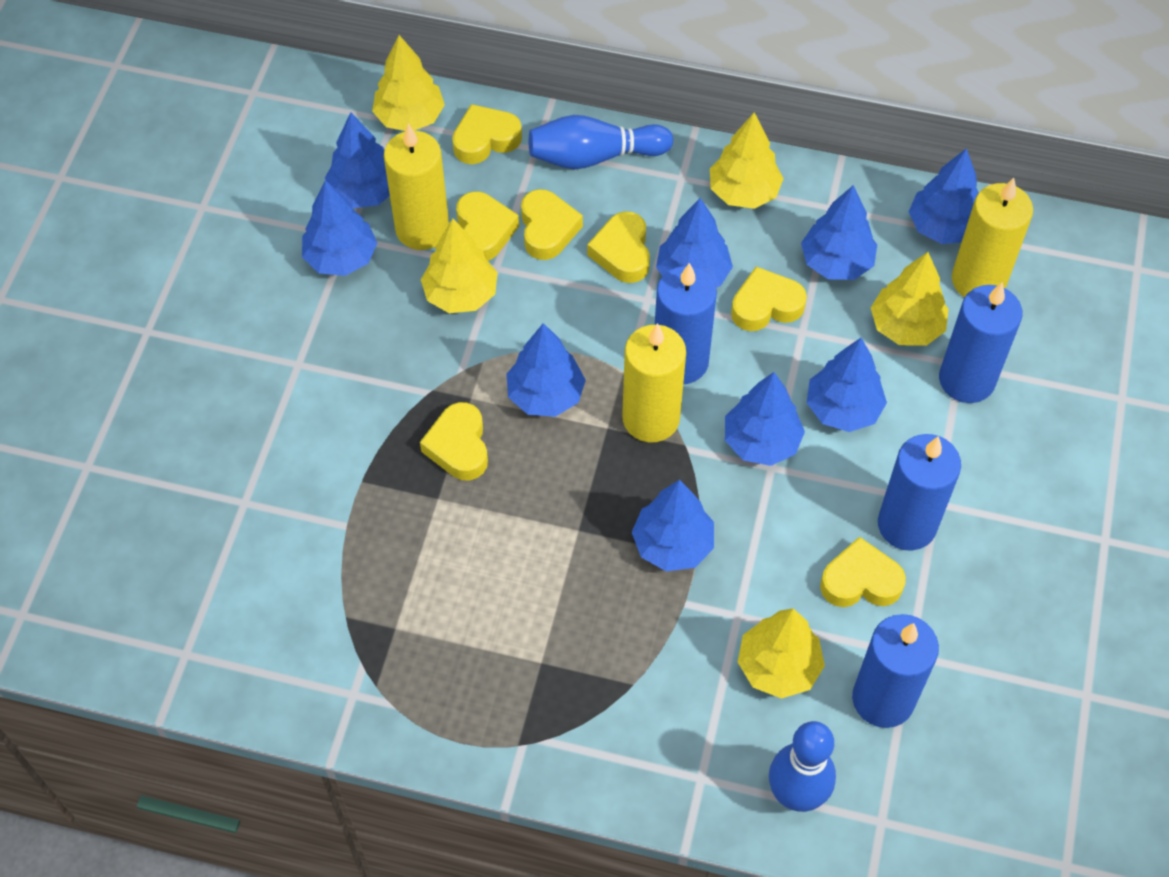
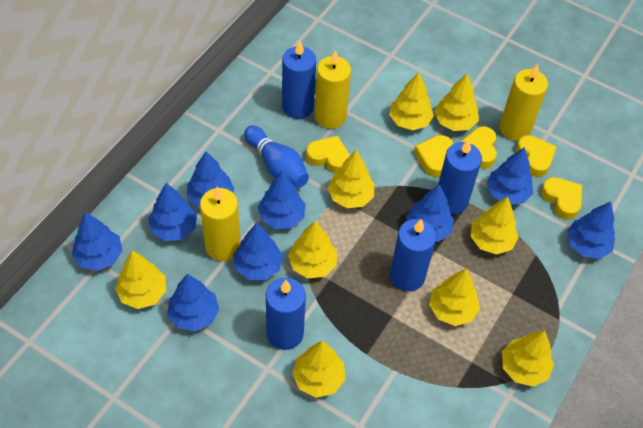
blue bowling pin: [529,115,673,169] [769,721,836,812] = 2 -> [244,126,309,188] = 1
yellow heart: [420,402,488,481] [452,104,522,164] [456,191,519,261] [521,189,583,260] [587,211,650,283] [731,267,807,331] [820,537,906,607] = 7 -> [306,135,350,173] [414,135,454,177] [460,126,497,169] [516,135,557,177] [541,177,582,220] = 5
yellow tree: [372,35,445,131] [421,218,498,313] [710,112,784,209] [738,608,825,699] [871,252,948,346] = 5 -> [115,251,166,309] [288,221,337,278] [292,341,345,398] [328,150,374,208] [389,72,434,130] [429,269,480,326] [435,73,478,131] [470,197,519,255] [502,330,554,387] = 9

